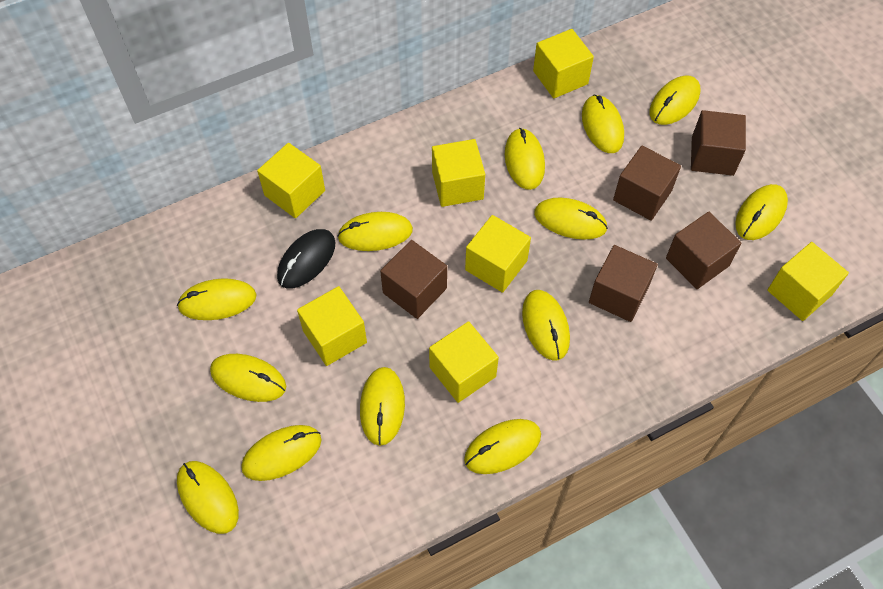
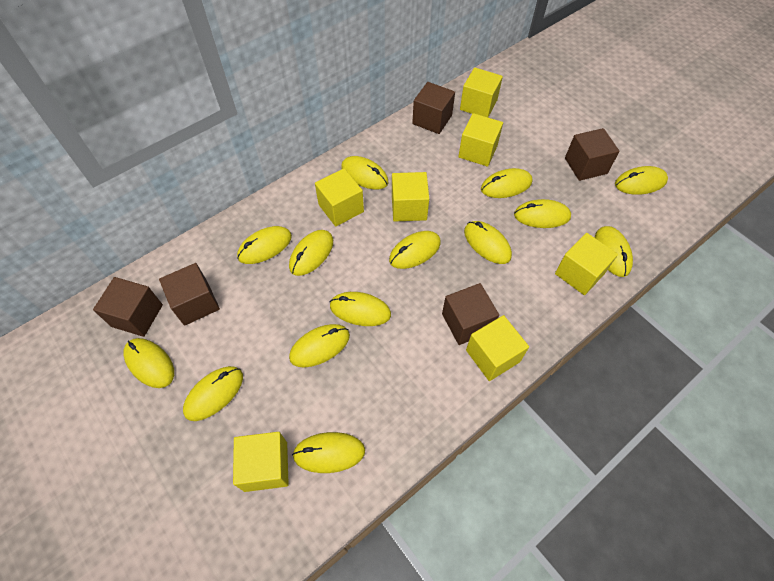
black mouse: [277,229,335,289] = 1 -> none = 0
yellow mouse: [177,278,256,320] [177,461,239,534] [210,354,286,402] [241,425,322,481] [337,212,413,251] [360,367,405,446] [464,419,541,474] [505,128,545,190] [522,290,570,360] [534,198,608,240] [582,94,624,153] [650,75,700,125] [735,184,788,240] = 13 -> [123,338,174,388] [183,366,243,421] [237,226,292,264] [289,230,333,276] [289,324,350,368] [292,432,365,473] [330,292,391,326] [341,156,388,190] [389,231,441,269] [464,221,512,264] [481,168,532,198] [514,199,571,228] [595,226,633,277] [615,166,668,195] = 14

